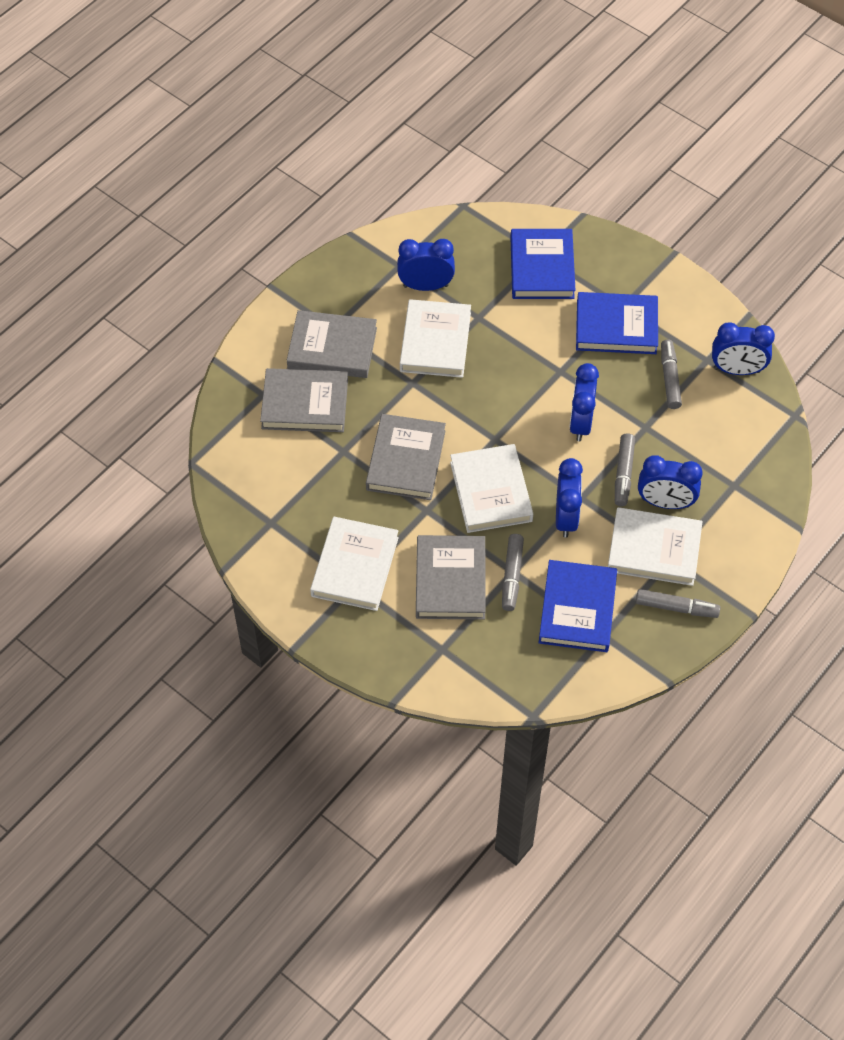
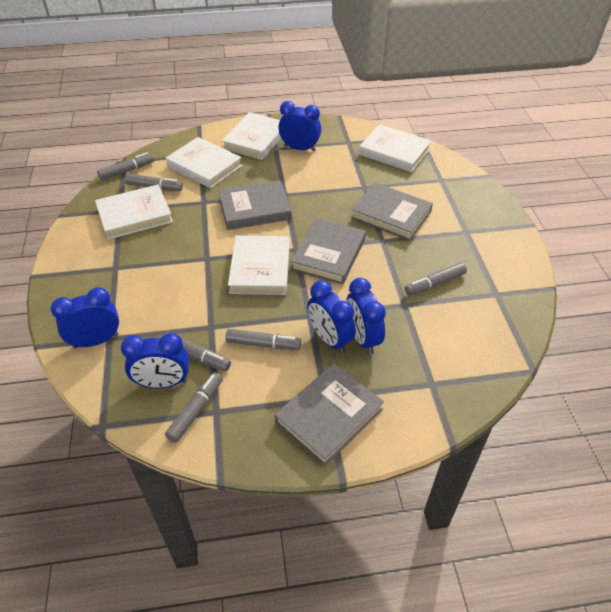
blue book: [510,229,576,299] [539,560,617,652] [576,292,658,354] = 3 -> none = 0
grey marker: [502,534,524,611] [615,433,635,506] [636,589,720,618] [661,339,682,409] = 4 -> [97,152,154,180] [124,174,183,191] [164,332,231,371] [165,372,223,443] [225,329,301,350] [405,262,467,296] = 6
white book: [310,517,399,611] [400,299,471,378] [450,444,533,533] [608,507,702,586] = 4 -> [95,185,173,240] [166,137,242,188] [222,112,281,160] [228,235,290,295] [359,124,432,172] = 5

